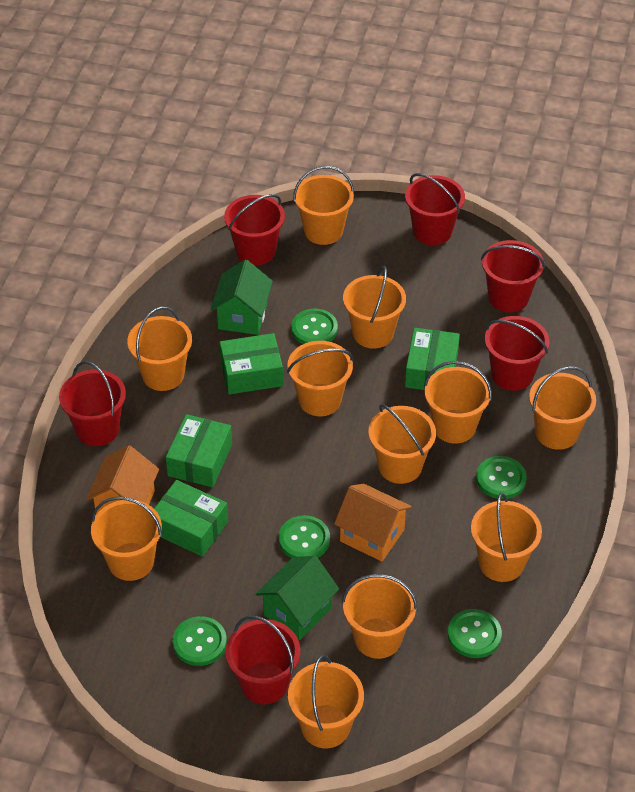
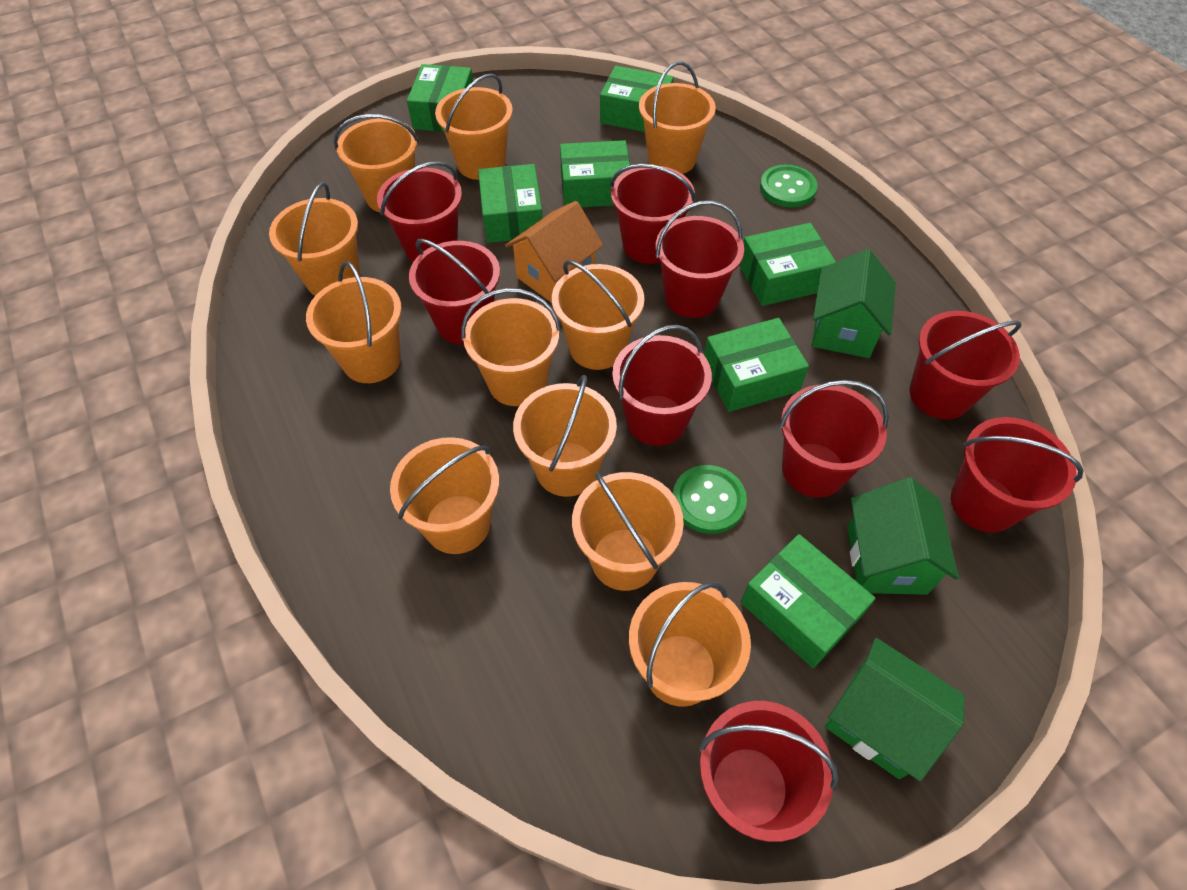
green box: [154,480,228,557] [166,414,232,487] [219,333,283,395] [405,328,460,390] = 4 -> [407,64,474,132] [478,164,543,243] [560,140,630,207] [600,66,674,132] [704,318,809,412] [739,223,836,306] [741,534,875,668] = 7
green button: [173,616,227,666] [279,515,330,558] [291,309,338,344] [448,609,502,658] [476,456,527,499] = 5 -> [673,465,747,534] [760,165,818,207] = 2
green house: [210,260,273,335] [256,556,339,640] = 2 -> [812,249,896,358] [825,638,965,782] [847,477,959,595] = 3
orange house: [86,446,159,515] [334,484,412,561] = 2 -> [505,201,603,303] = 1
red bucket: [59,361,126,446] [224,194,285,265] [226,615,300,704] [405,173,465,245] [481,240,545,312] [485,316,550,391] = 6 -> [377,161,462,262] [409,239,500,345] [610,164,696,264] [612,325,712,446] [655,200,744,318] [699,701,838,842] [779,380,889,498] [909,311,1022,419] [951,417,1084,533] = 9

